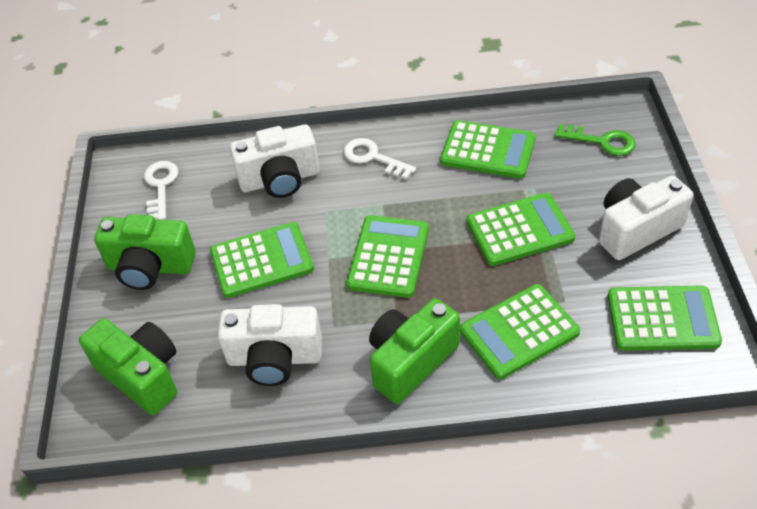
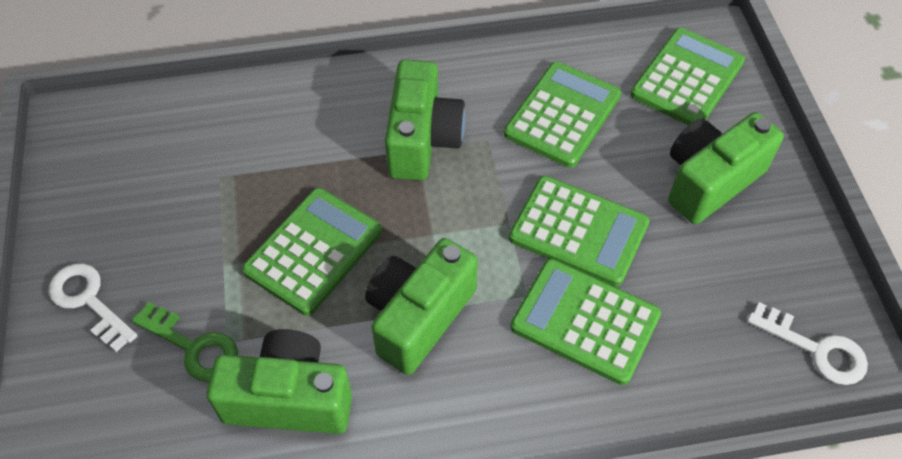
green calculator: [210,222,314,298] [346,215,429,298] [440,120,536,179] [460,284,580,379] [467,193,575,266] [608,285,722,351] = 6 -> [242,188,382,316] [504,62,621,168] [509,176,650,286] [510,259,661,385] [630,28,745,126] = 5
green camera: [79,318,177,415] [94,214,196,290] [369,298,460,404] = 3 -> [207,329,352,434] [365,238,478,375] [385,59,466,181] [668,112,784,224] = 4
white camera: [218,304,322,386] [230,124,319,198] [599,176,694,260] = 3 -> none = 0

